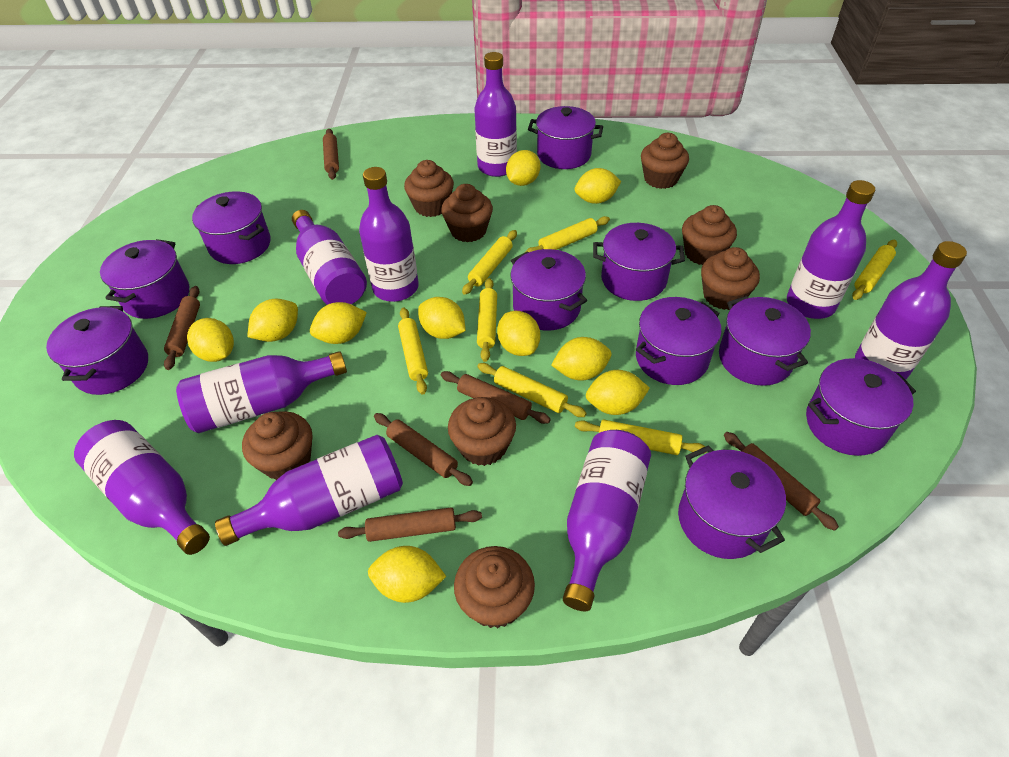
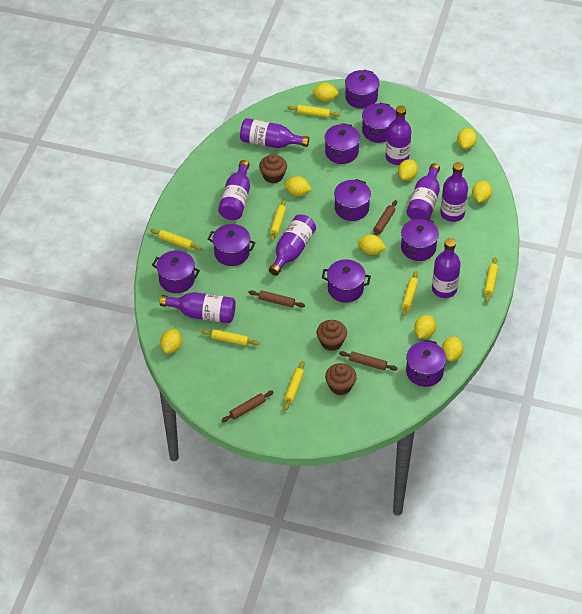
brown cupcake: [242,411,312,480] [404,160,454,217] [441,184,493,242] [448,397,516,466] [454,546,535,628] [641,133,689,189] [682,205,737,265] [701,247,760,310] = 8 -> [259,154,287,183] [317,320,347,351] [325,363,357,395] = 3
brown rolling pin: [164,286,200,370] [323,129,339,180] [338,508,482,542] [374,413,473,486] [441,371,551,424] [724,432,839,531] = 6 -> [221,390,274,422] [248,290,305,308] [339,351,398,371] [373,200,397,236] = 4
purple bottle: [74,420,210,555] [176,351,347,433] [215,435,403,546] [292,210,367,305] [359,167,419,302] [474,52,517,177] [563,430,651,611] [787,180,875,319] [855,241,967,380] = 9 -> [160,292,236,323] [218,160,250,220] [240,118,309,148] [269,215,316,276] [386,105,411,165] [407,163,440,220] [432,238,461,298] [440,162,468,222] = 8
purple pot: [46,306,148,395] [100,239,189,319] [192,191,271,264] [510,249,587,331] [528,106,603,169] [593,223,685,301] [636,297,721,385] [678,446,786,559] [719,296,811,386] [806,358,916,456] = 10 -> [152,250,200,293] [208,224,255,266] [322,259,371,303] [325,123,360,164] [334,179,371,221] [345,70,380,109] [362,103,396,143] [401,218,439,261] [406,340,446,387] = 9
yellow lemon: [187,318,234,362] [247,299,298,342] [310,302,367,344] [368,546,446,603] [418,297,466,339] [497,311,540,356] [506,150,541,186] [551,337,612,381] [575,168,621,204] [586,370,650,415] = 10 -> [160,329,182,353] [284,176,312,196] [312,83,339,102] [358,234,386,255] [398,159,418,181] [414,315,436,339] [442,336,463,361] [457,128,477,149] [472,181,492,203] = 9

